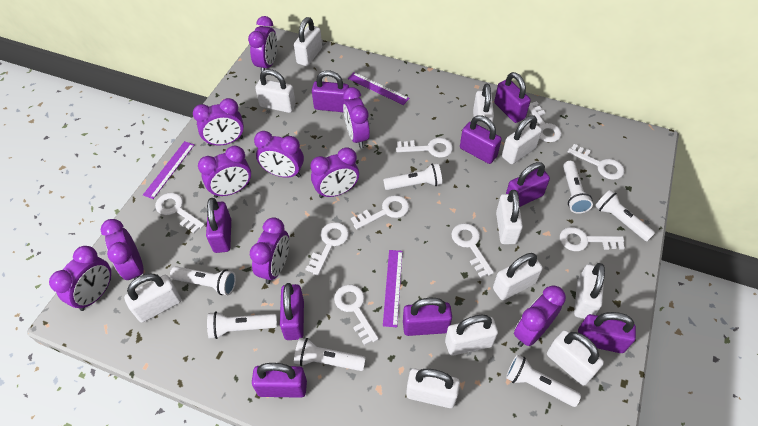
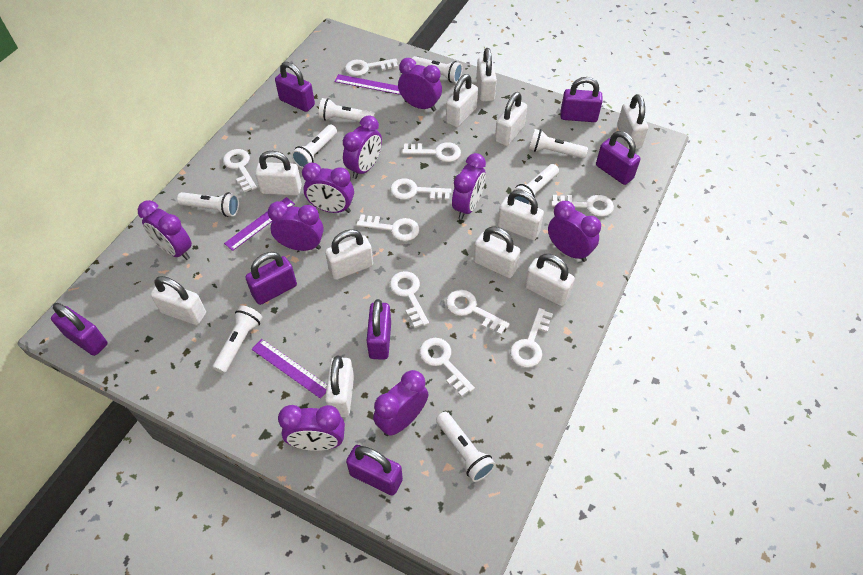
purple clock: [49,246,111,311] [101,219,144,280] [193,98,244,146] [198,146,251,198] [248,16,277,72] [250,217,289,284] [254,131,304,178] [310,147,359,198] [343,87,370,148] [514,285,566,347] = 10 -> [138,200,192,260] [268,201,324,251] [278,405,345,451] [302,162,354,213] [343,115,382,179] [373,370,428,436] [398,58,442,112] [452,153,486,219] [548,201,601,262] = 9
purple padlock: [206,198,231,253] [252,363,307,398] [280,283,304,340] [312,70,349,112] [403,298,452,336] [460,115,502,164] [494,72,531,123] [506,162,550,207] [578,312,636,353] = 9 -> [51,303,108,356] [245,252,297,305] [275,62,315,112] [346,445,403,496] [366,299,391,360] [561,77,603,122] [596,131,640,185] = 7
white flashlight: [170,266,236,295] [207,311,277,339] [294,338,366,371] [383,163,442,190] [506,354,581,407] [563,161,593,214] [595,190,655,241] = 7 -> [177,192,239,217] [213,306,262,374] [291,124,337,168] [319,98,375,122] [412,56,463,83] [436,412,496,482] [513,164,559,205] [529,129,588,159] = 8
white key: [155,193,205,234] [306,222,349,276] [334,285,379,346] [351,195,409,230] [396,138,453,158] [451,223,494,278] [528,101,561,142] [560,227,625,251] [568,144,625,180] = 9 -> [223,149,257,192] [345,59,398,76] [356,214,419,241] [390,178,452,200] [390,271,429,328] [402,142,461,162] [420,338,475,397] [446,290,510,335] [510,308,553,367] [551,195,614,217] = 10

